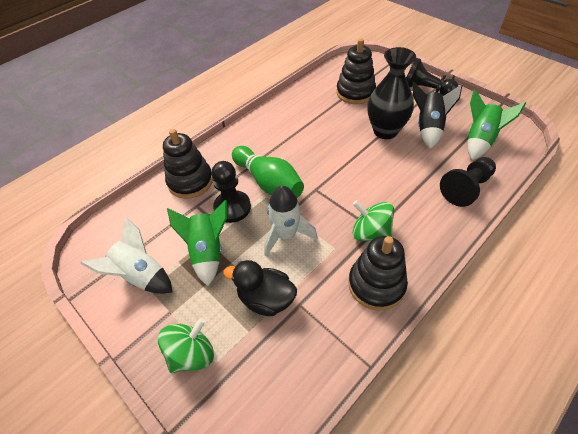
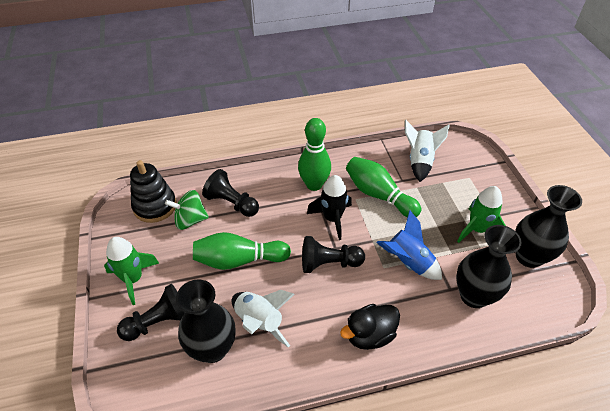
black stacking toy: [163,129,213,199] [336,38,376,104] [348,236,408,310] = 3 -> [130,160,176,223] = 1
black vase: [368,47,416,139] = 1 -> [176,279,236,363] [456,225,522,308] [515,185,582,268] = 3
blue rocket: none = 0 -> [376,210,442,280] = 1
green bowling pin: [232,146,304,198] = 1 -> [193,232,291,270] [298,118,331,191] [346,157,421,217] = 3
green spinning top: [158,318,214,373] [353,200,394,241] = 2 -> [165,190,209,230] = 1

